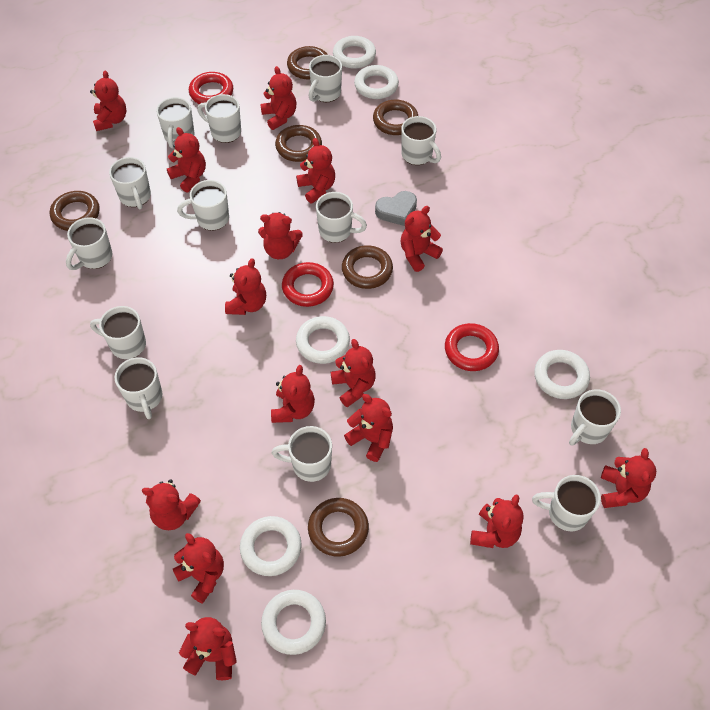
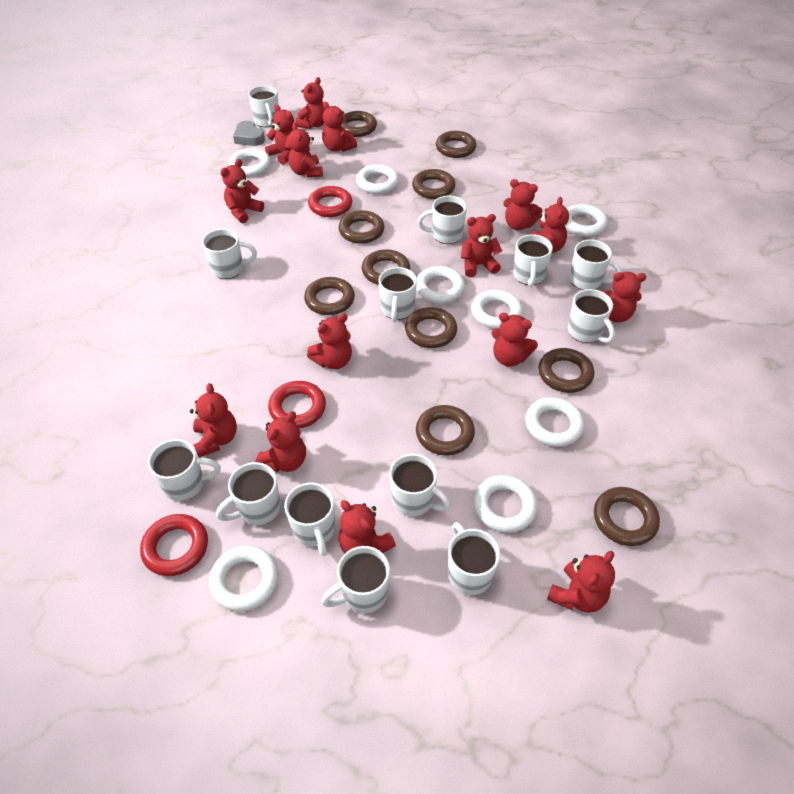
brown ring: [50,191,100,231] [275,125,322,162] [287,46,328,80] [308,498,369,557] [342,245,393,289] [373,100,418,135] = 6 -> [304,277,355,315] [339,210,385,244] [341,111,377,137] [362,249,410,285] [405,307,457,348] [412,169,455,199] [416,405,475,455] [436,131,476,158] [538,348,594,393] [594,487,660,546] = 10
white ring: [240,516,302,576] [261,590,326,655] [296,316,350,364] [333,36,376,69] [354,65,399,99] [534,350,590,399] = 6 -> [209,546,278,611] [229,148,271,177] [356,164,399,194] [416,266,465,303] [471,290,523,329] [474,475,538,533] [525,397,584,447] [565,204,608,236] = 8

